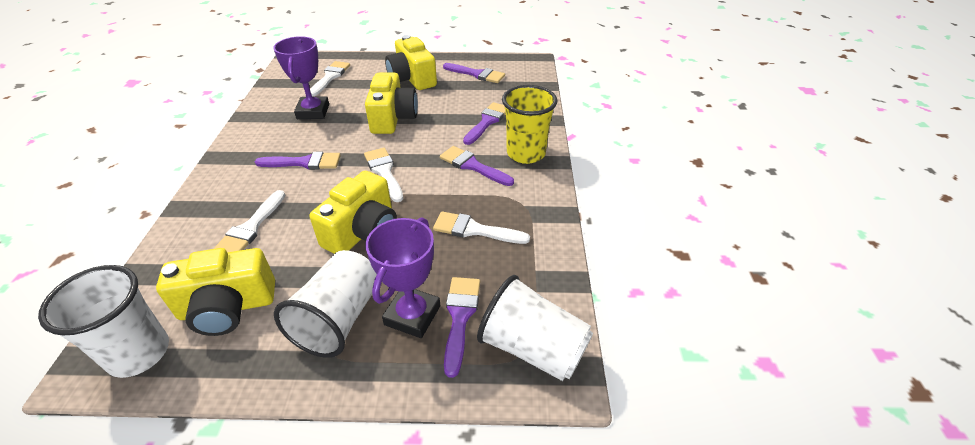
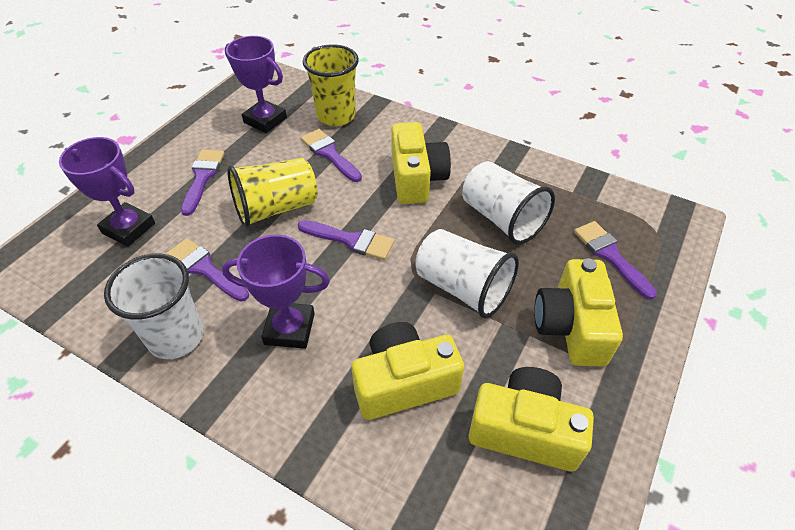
purple trophy: [273,36,329,119] [365,217,440,338] = 2 -> [59,137,155,247] [222,235,330,349] [225,36,287,133] = 3
white brush: [213,190,286,252] [310,61,350,96] [364,148,403,202] [433,211,530,244] = 4 -> none = 0
yellow cup: [502,85,557,164] = 1 -> [227,158,318,228] [303,44,359,126] = 2

